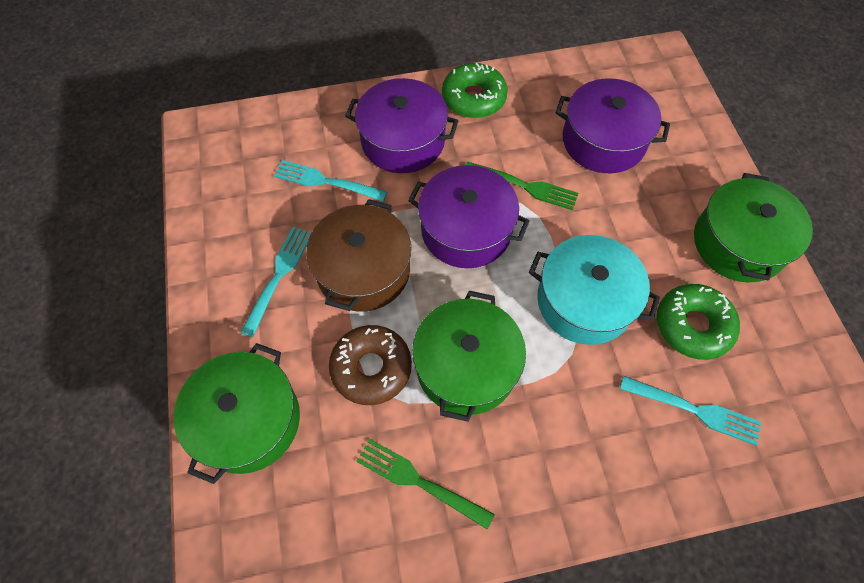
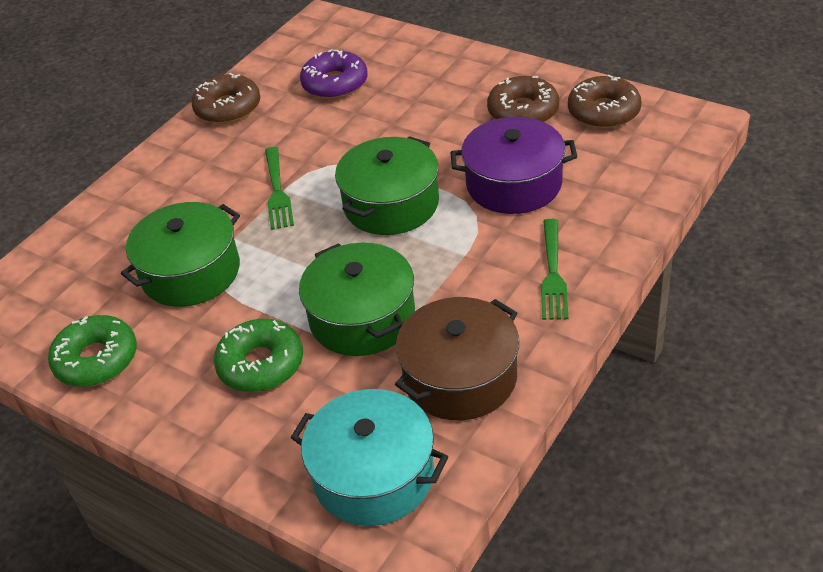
brown donut: [329,325,412,405] = 1 -> [191,73,260,124] [487,76,559,122] [568,75,641,129] = 3
purple donut: none = 0 -> [300,49,368,99] = 1
purple pot: [345,78,458,173] [408,165,529,268] [555,78,670,173] = 3 -> [450,117,577,214] = 1
turquoise fork: [240,227,311,337] [274,160,387,202] [620,376,761,446] = 3 -> none = 0

